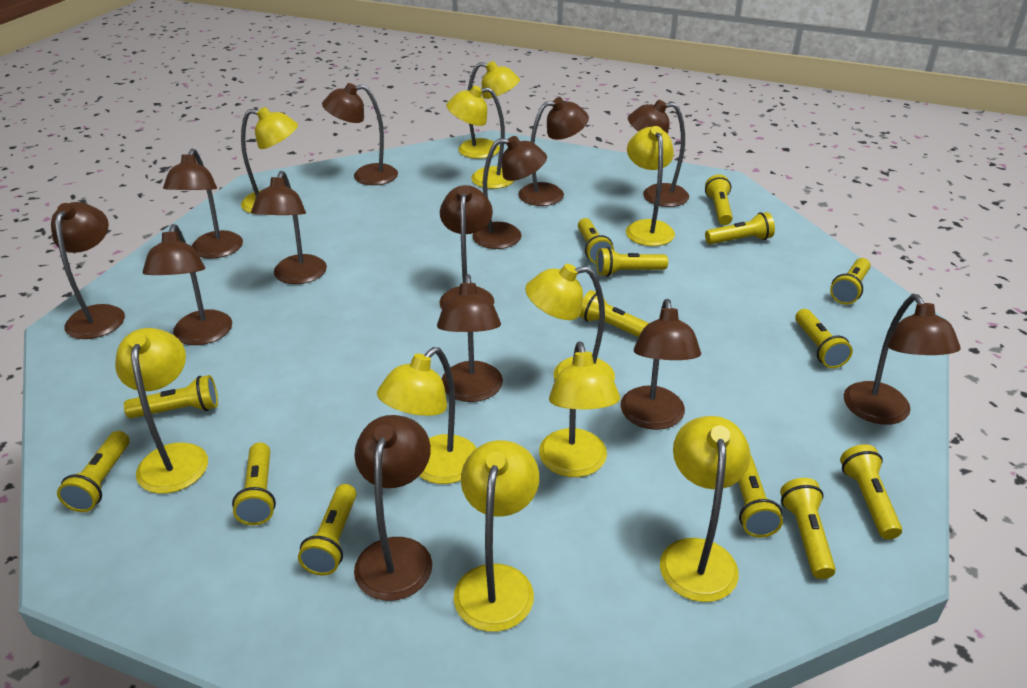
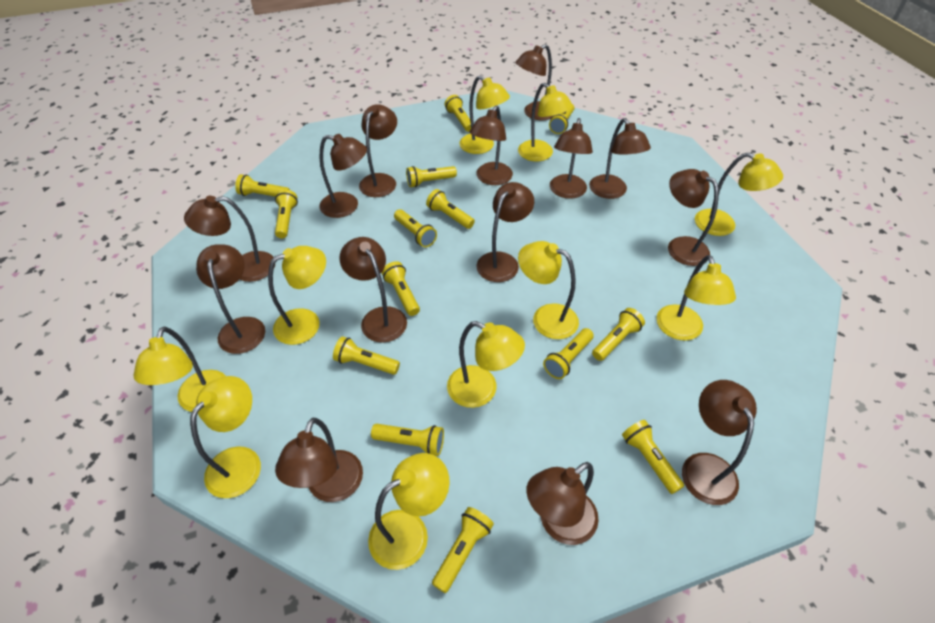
brown lamp: [51,202,125,339] [143,224,232,345] [163,148,243,259] [251,171,327,284] [322,83,398,185] [354,415,432,601] [437,274,503,402] [439,185,494,309] [472,136,547,249] [518,98,589,206] [621,299,701,430] [628,100,689,207] [844,294,960,425] = 13 -> [184,196,275,282] [196,244,265,354] [275,418,363,502] [319,134,367,218] [339,237,407,343] [359,104,397,197] [469,105,513,185] [476,182,534,282] [515,44,552,120] [526,462,599,545] [550,118,593,199] [589,118,651,199] [668,169,719,266] [682,380,757,505] = 14

